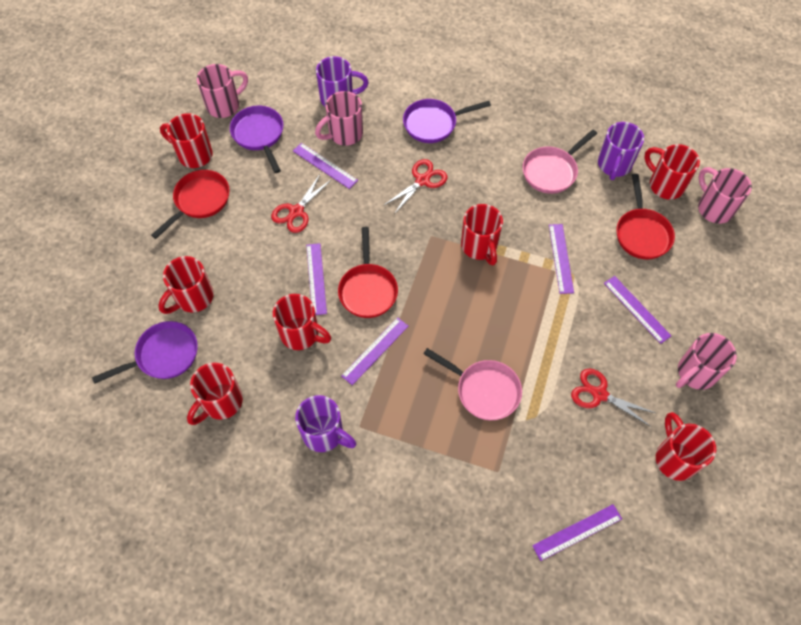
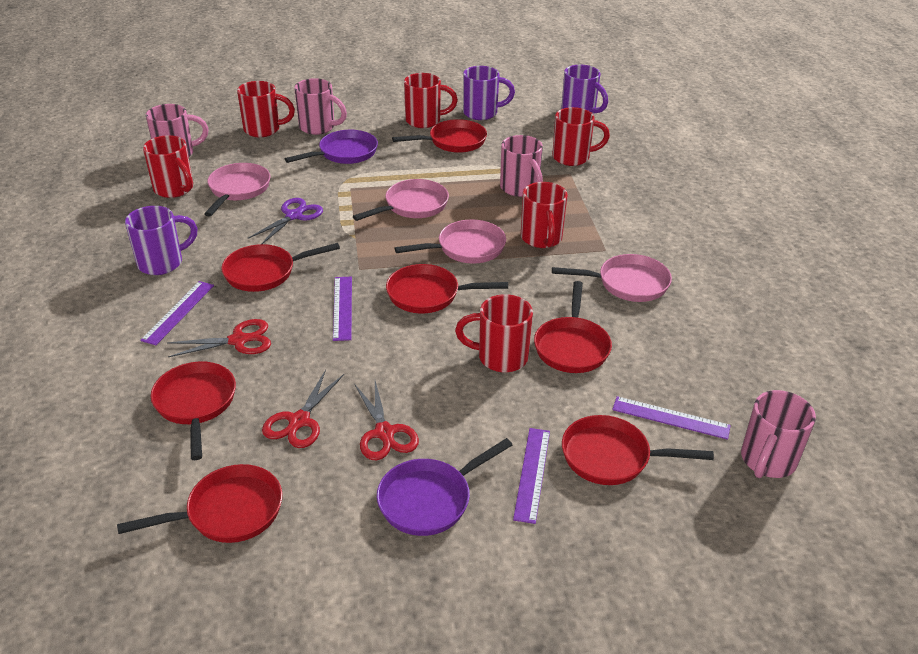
pink pan: [423,348,522,420] [523,130,597,194] = 2 -> [204,163,271,217] [353,179,449,221] [395,219,506,264] [552,254,672,302] = 4
purple pan: [92,321,198,384] [230,106,283,173] [403,99,491,143] = 3 -> [285,130,378,164] [377,438,512,536] = 2
purple ruler: [293,143,358,189] [306,243,327,315] [341,317,408,385] [532,504,622,561] [549,224,574,294] [604,276,671,344] = 6 -> [140,281,214,345] [333,277,352,341] [513,428,550,524] [612,396,731,440] = 4
purple scissors: none = 0 -> [248,198,323,244] = 1
red mug: [158,256,214,314] [160,113,213,168] [187,363,243,425] [273,294,331,350] [461,204,503,266] [644,144,700,199] [656,412,716,481] = 7 -> [143,135,193,198] [237,81,295,137] [404,73,458,128] [455,294,533,372] [521,182,568,248] [552,107,610,166] = 6
red pan: [151,170,230,239] [338,227,398,318] [616,174,675,259] = 3 -> [117,464,282,543] [151,362,236,460] [221,243,340,292] [386,264,508,313] [392,119,487,153] [534,281,612,373] [562,415,714,485] = 7

